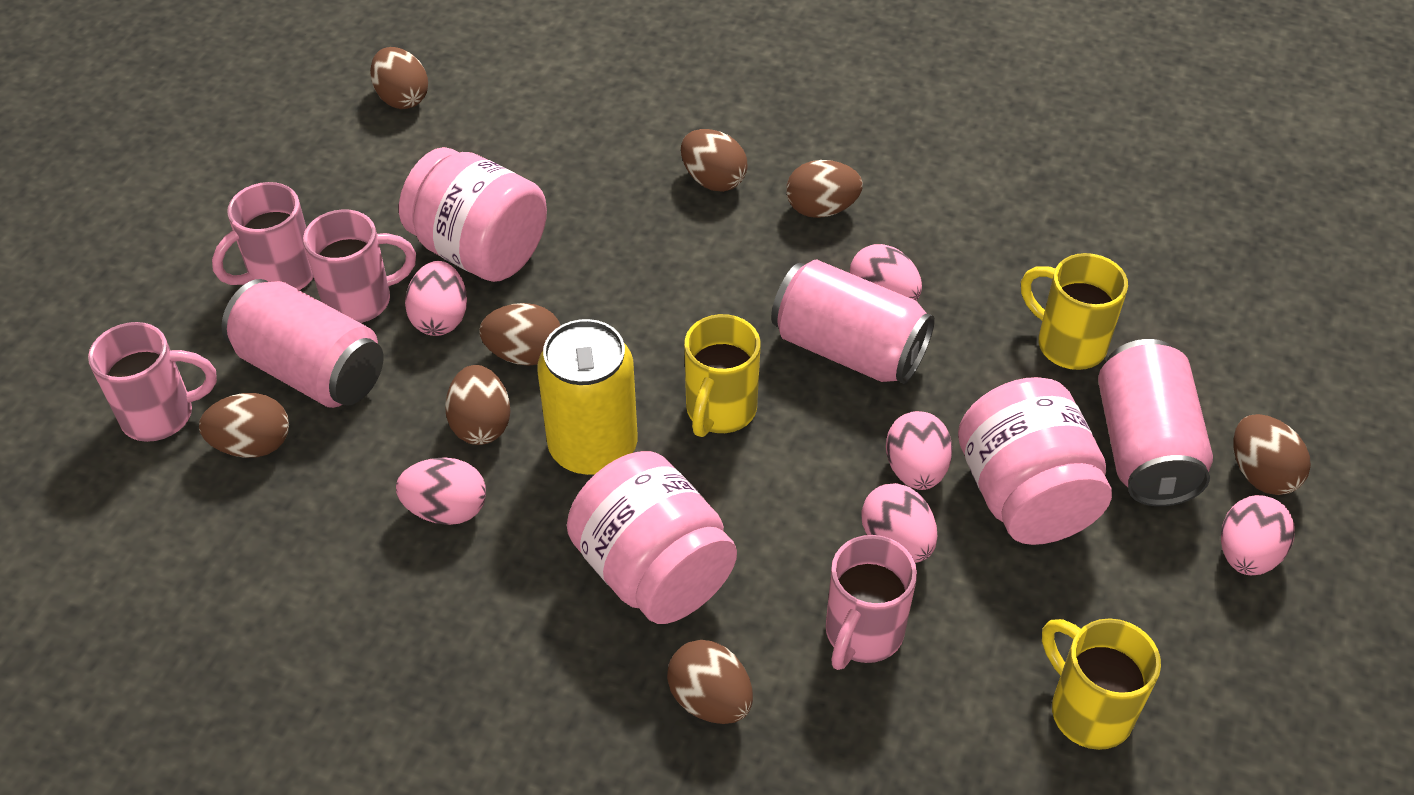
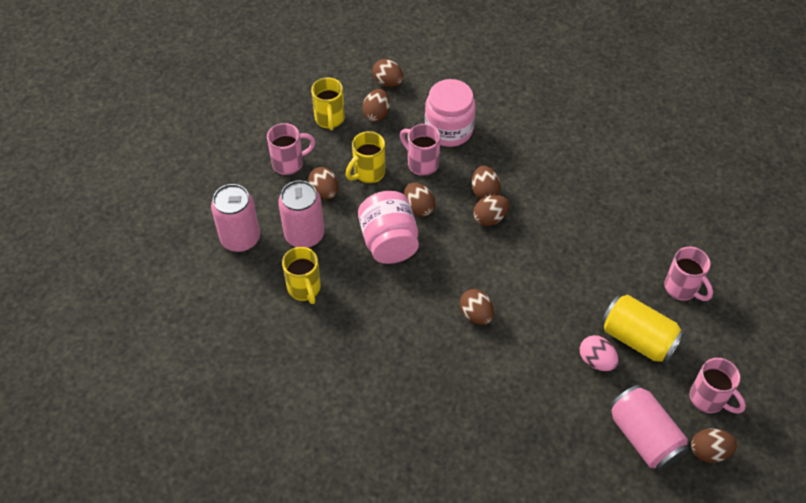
pink egg: [396,457,486,525] [405,261,467,336] [850,244,922,301] [861,483,937,563] [886,411,952,490] [1221,495,1294,575] = 6 -> [580,335,619,371] = 1
pink jar: [399,147,547,282] [567,451,737,624] [958,377,1112,545] = 3 -> [358,191,419,264] [425,79,476,147] = 2

